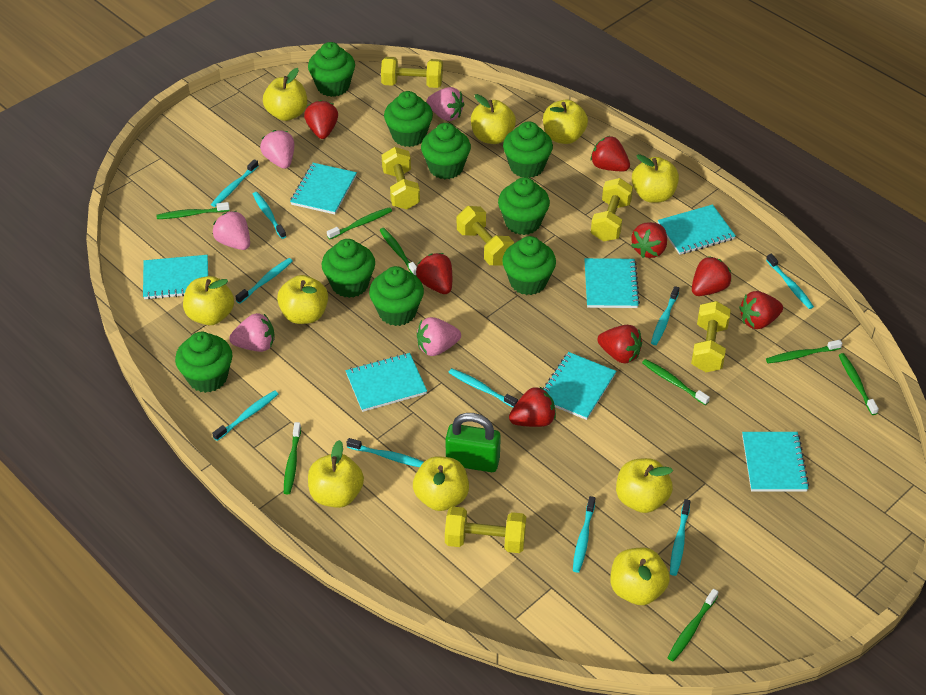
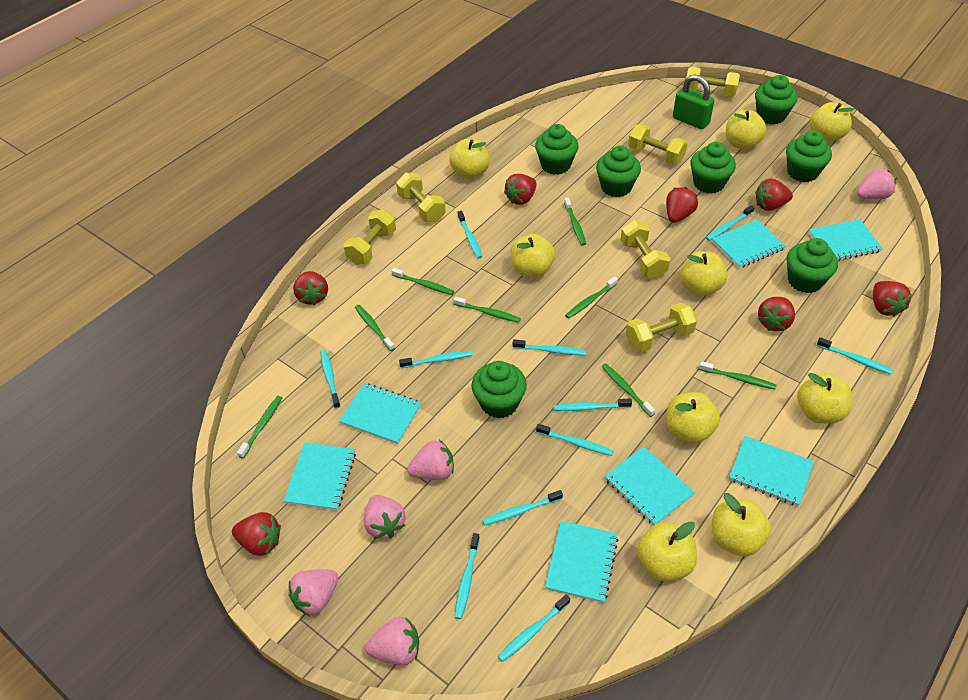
green cupcake: [175,332,233,393] [308,42,355,97] [322,239,375,298] [369,266,424,326] [384,91,433,147] [421,123,471,179] [498,177,550,235] [502,236,556,295] [503,121,553,178] = 9 -> [471,361,527,418] [535,124,579,175] [596,146,641,197] [690,142,736,194] [755,75,797,125] [786,131,832,182] [787,238,838,293] = 7
red strawberry: [304,100,338,139] [416,253,452,294] [509,386,556,427] [591,136,630,171] [597,325,642,363] [631,222,667,258] [692,256,731,296] [739,291,783,329] = 8 -> [232,512,281,556] [293,271,328,305] [504,174,537,205] [666,187,698,223] [755,178,793,211] [758,297,795,331] [873,281,912,317] = 7
turquoise toothbrush: [211,159,259,207] [212,390,278,441] [235,258,293,304] [253,192,286,239] [347,438,424,467] [448,368,518,408] [573,496,595,573] [651,286,679,345] [670,499,691,576] [766,254,814,309] = 10 -> [320,350,340,408] [399,351,473,368] [454,533,480,619] [458,211,482,258] [482,490,563,526] [498,595,570,662] [513,339,586,356] [536,424,614,456] [554,399,632,411] [706,205,755,241] [817,337,893,375] = 11
yellow apple: [183,276,234,325] [263,68,307,121] [277,275,328,324] [308,440,364,508] [413,456,469,511] [471,94,516,144] [543,100,588,144] [611,548,670,605] [616,458,673,513] [632,154,679,203] = 10 -> [450,139,490,179] [511,234,555,277] [637,521,697,581] [666,392,720,443] [680,251,727,296] [712,493,771,556] [726,110,766,150] [797,373,852,423] [810,102,855,142] = 9

